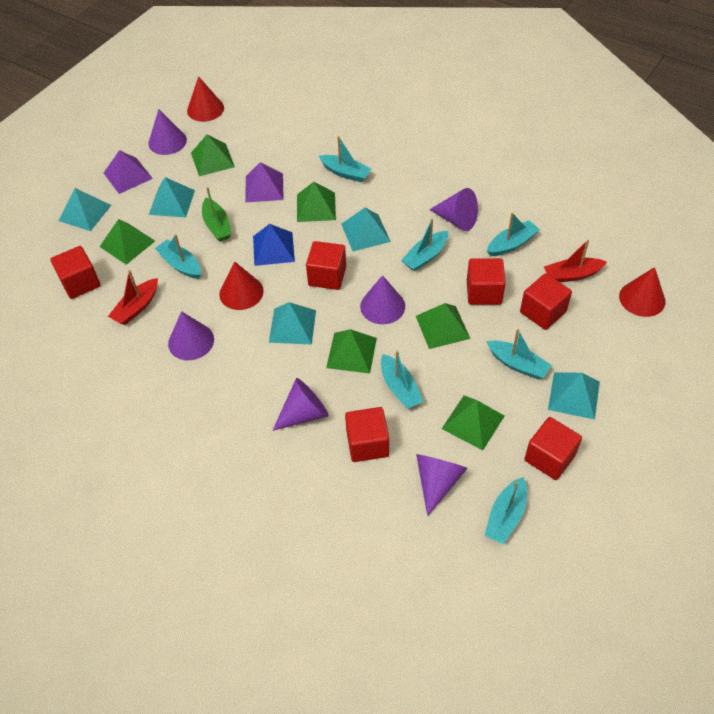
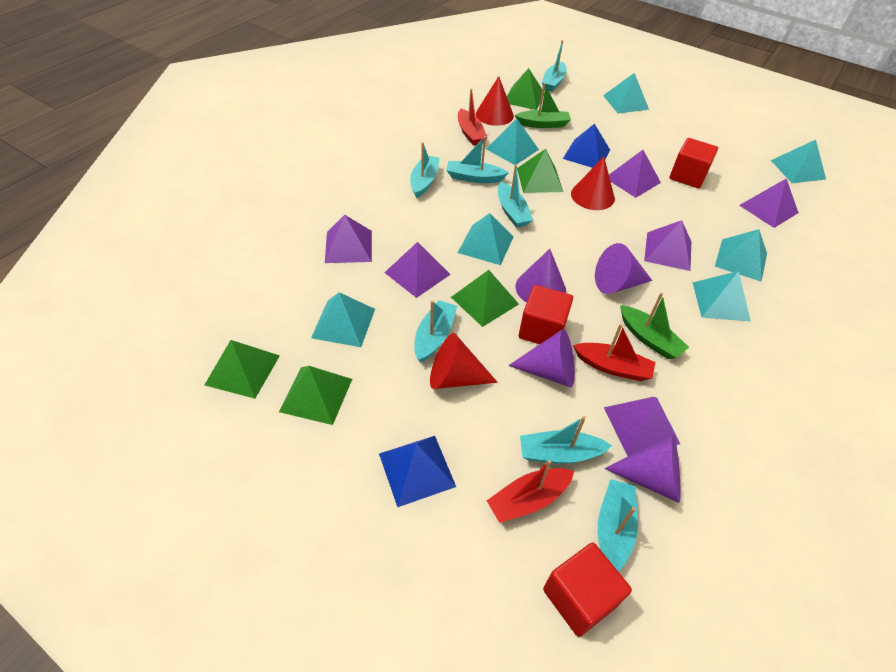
blue pyramid: [253,224,295,266] = 1 -> [379,436,456,507] [563,124,610,168] = 2
green boat: [202,187,232,241] = 1 -> [515,83,571,128] [620,292,689,359] = 2
green pyramid: [100,219,155,265] [191,134,235,176] [297,182,336,222] [326,329,377,374] [416,303,470,349] [442,395,505,450] = 6 -> [205,340,280,399] [279,366,352,425] [451,270,519,327] [507,68,544,110] [517,149,563,193] = 5
purple cone: [148,109,187,155] [168,311,214,360] [272,378,329,431] [360,275,405,324] [416,454,468,516] [429,188,478,231] = 6 -> [508,329,575,387] [516,249,566,303] [595,243,652,294] [604,434,681,503] = 4
purple pyramid: [104,150,153,194] [245,162,284,203] = 2 -> [325,215,372,263] [384,242,451,298] [604,397,680,456] [609,150,661,198] [644,220,691,271] [739,179,799,228] = 6
red boat: [108,270,158,325] [544,240,607,282] = 2 -> [458,89,487,146] [487,460,574,523] [573,324,655,381] = 3
red cube: [50,246,101,299] [306,241,346,290] [345,407,389,462] [467,258,506,305] [520,273,572,330] [524,417,582,480] = 6 -> [519,285,573,344] [543,542,632,637] [670,138,718,188] = 3
turquoise pyramid: [58,188,111,231] [149,177,195,217] [269,302,316,344] [341,208,391,251] [548,373,600,420] = 5 -> [311,292,375,347] [458,213,514,265] [486,118,539,165] [603,73,649,113] [692,271,751,322] [715,229,767,282] [771,140,826,183] = 7

